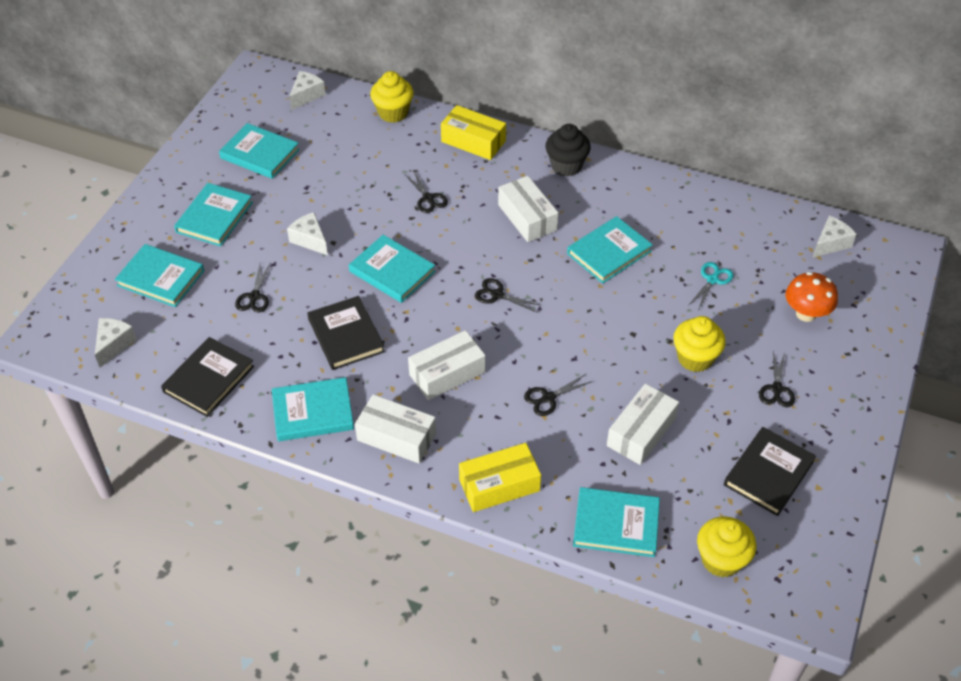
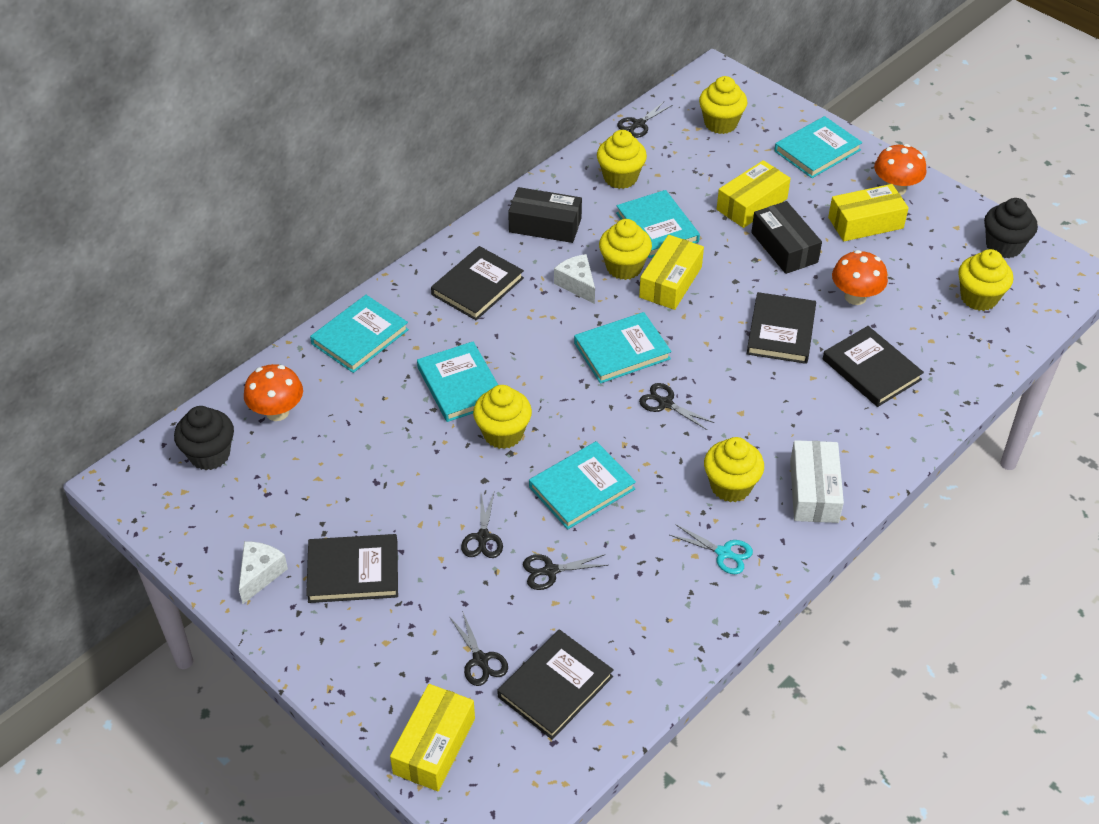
black book: [161,337,254,417] [307,296,385,370] [724,427,816,516] = 3 -> [306,534,398,603] [431,246,524,320] [497,629,614,740] [747,292,816,364] [823,326,924,407] = 5
black box: none = 0 -> [508,187,582,243] [751,201,822,274] = 2
black cupcake: [546,124,591,176] = 1 -> [174,406,234,470] [984,198,1038,258] = 2
orange mushroom: [786,272,838,322] = 1 -> [244,364,303,421] [832,250,888,305] [874,144,926,195] = 3
turquoise book: [115,244,204,307] [174,183,253,246] [219,123,300,179] [272,377,354,441] [349,235,435,303] [567,216,653,283] [573,487,660,557] = 7 -> [310,295,409,373] [417,342,498,422] [529,441,636,529] [574,312,672,384] [616,190,700,258] [774,116,862,178] = 6
white box: [355,394,436,464] [408,330,485,400] [498,176,558,242] [607,384,679,465] = 4 -> [790,440,844,523] = 1
white cheese: [95,318,137,368] [287,212,328,255] [289,71,326,110] [812,216,856,258] = 4 -> [239,541,288,604] [554,254,595,304] = 2
yellow box: [441,105,506,160] [459,443,541,512] = 2 -> [390,684,475,791] [639,235,704,310] [717,160,791,228] [828,184,909,241] = 4
yellow cupcake: [370,71,414,123] [673,316,726,372] [697,516,757,578] = 3 -> [473,385,532,449] [597,130,647,189] [599,219,652,280] [699,76,747,134] [704,437,764,502] [958,249,1013,311] = 6

